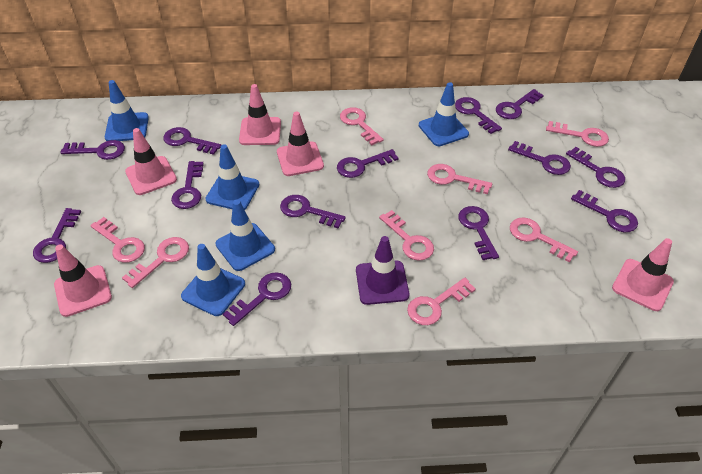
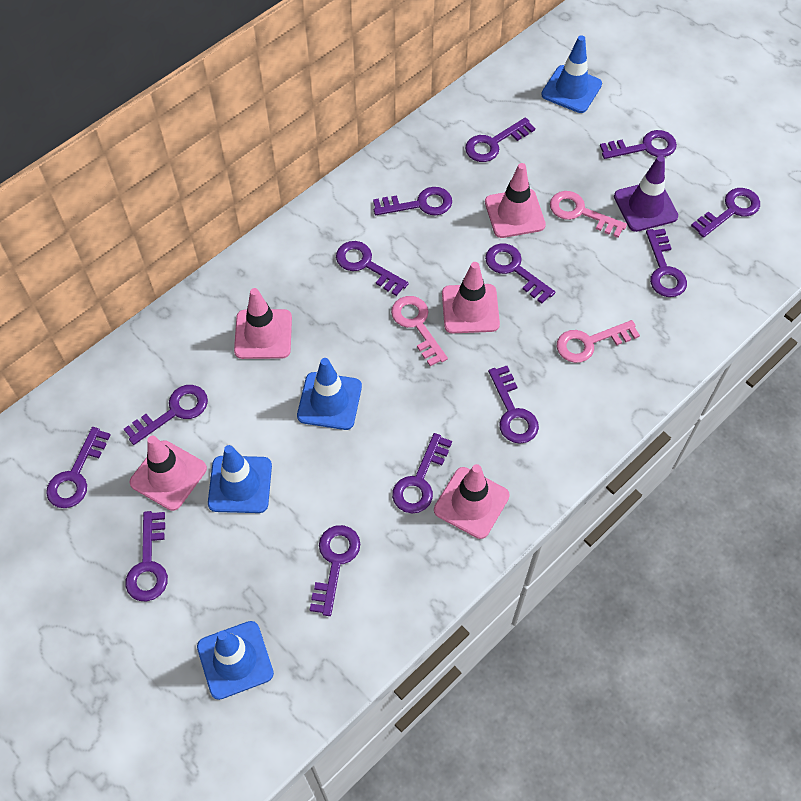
blue traffic cone: [105,80,149,141] [181,244,245,316] [205,144,259,210] [216,200,275,271] [419,82,469,146] = 5 -> [197,621,274,700] [208,445,272,513] [297,358,362,430] [541,35,602,113] = 4
pink key: [90,217,145,263] [122,237,189,288] [340,107,384,145] [379,210,434,261] [407,277,476,325] [427,164,492,194] [510,218,578,263] [546,121,609,147] = 8 -> [391,296,448,366] [550,191,627,238] [557,320,640,363] = 3

